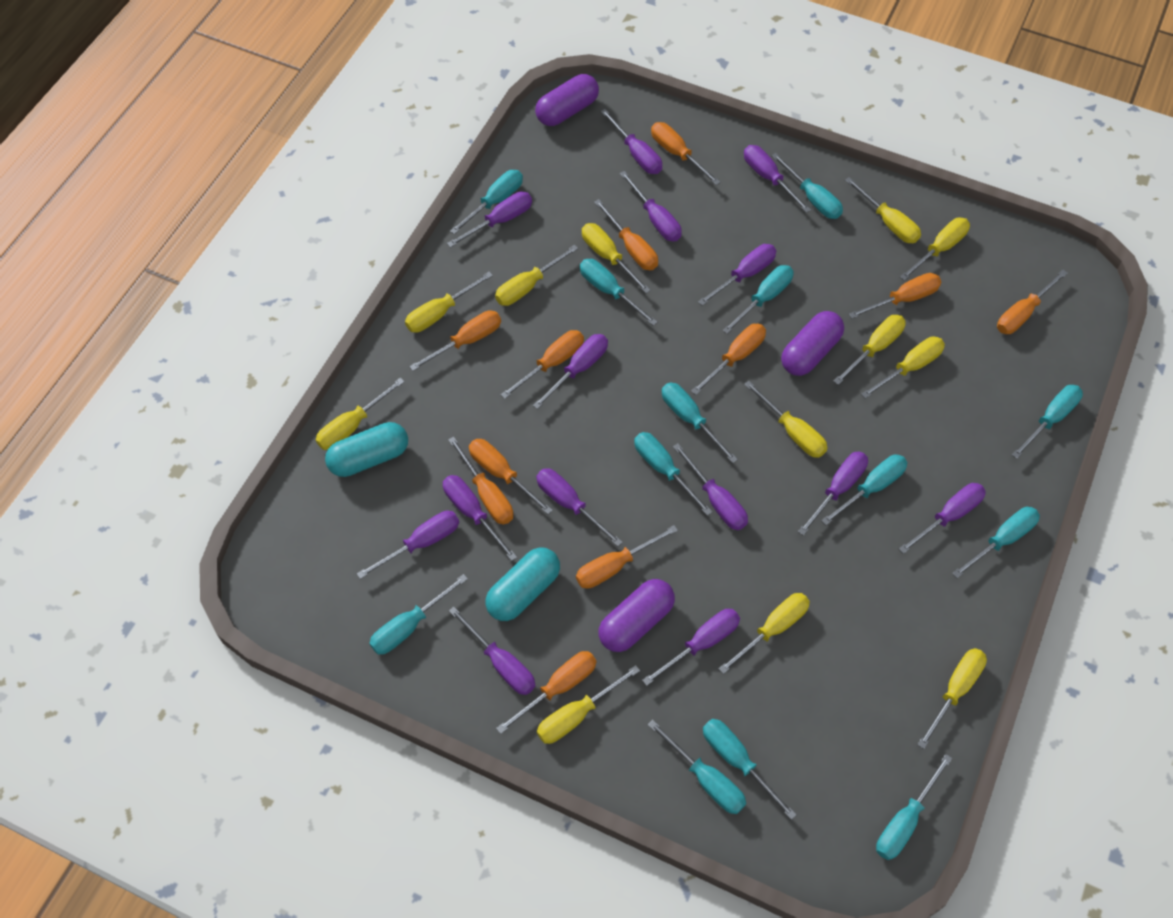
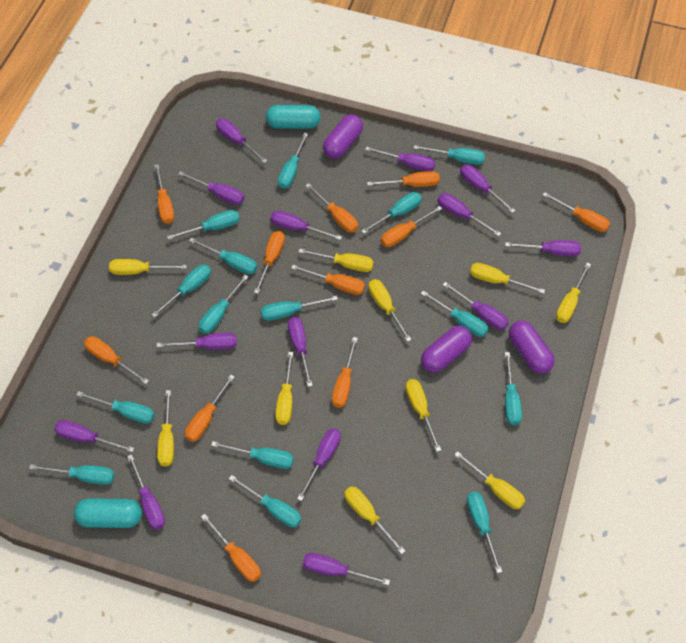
turquoise screwdriver: [369,574,468,654] [450,170,523,234] [580,259,657,326] [634,432,712,516] [648,720,746,814] [662,383,738,463] [703,719,797,820] [722,265,794,334] [771,153,843,219] [821,455,907,525] [876,754,952,860] [952,507,1040,578] [1012,385,1083,459] = 13 -> [29,464,114,485] [76,391,155,424] [152,265,211,318] [167,210,240,240] [189,238,257,274] [199,275,249,334] [211,441,294,469] [229,475,302,527] [261,296,338,321] [278,133,308,189] [361,192,422,234] [413,145,485,165] [421,291,489,337] [467,491,502,573] [505,352,522,425] = 15
yellow screwdriver: [316,378,405,450] [405,272,493,333] [495,245,579,306] [537,665,640,744] [582,223,651,293] [718,593,810,674] [744,381,828,458] [833,315,906,385] [845,177,921,243] [861,336,945,399] [900,218,970,281] [917,648,987,749] = 12 -> [109,259,187,275] [157,390,174,467] [275,352,293,425] [298,249,374,272] [344,486,406,555] [368,279,412,342] [405,379,441,452] [454,451,525,509] [470,263,545,294] [556,263,591,323] = 10

